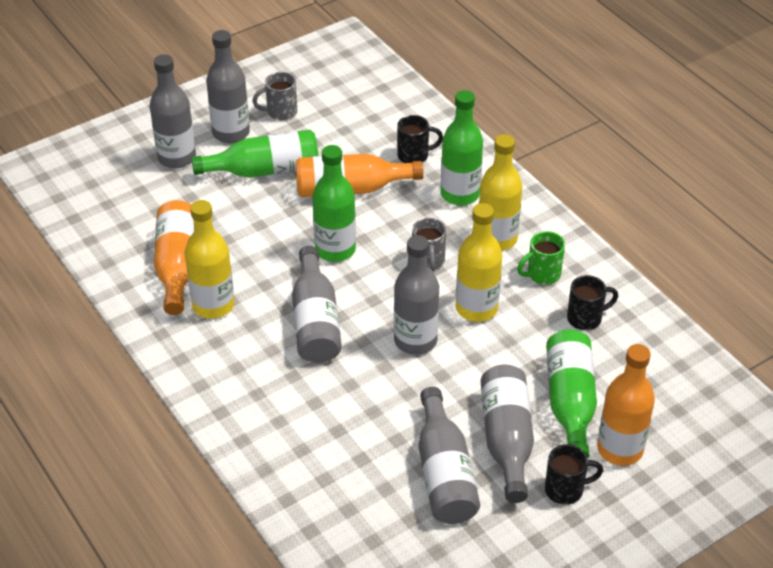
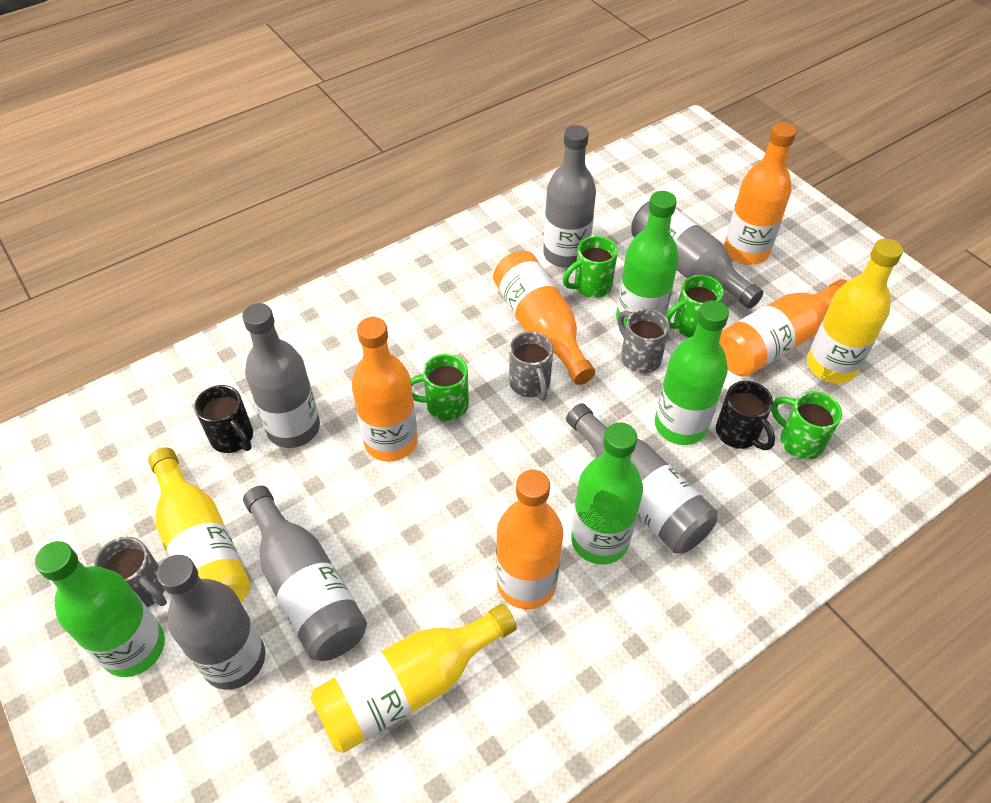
black mug: [397,115,443,163] [545,444,603,505] [567,275,618,330] = 3 -> [194,385,253,453] [716,381,775,450] = 2
green mug: [517,231,565,285] = 1 -> [411,354,469,421] [563,236,618,298] [666,275,724,338] [771,391,842,460] = 4
grey mug: [252,72,297,120] [412,218,446,272] = 2 -> [94,537,167,607] [509,331,553,400] [618,308,670,374] = 3
orange bottle: [154,200,194,315] [296,154,424,197] [597,344,655,466] = 3 -> [351,317,418,462] [493,251,595,385] [496,470,563,609] [719,279,847,377] [724,122,797,265] = 5

